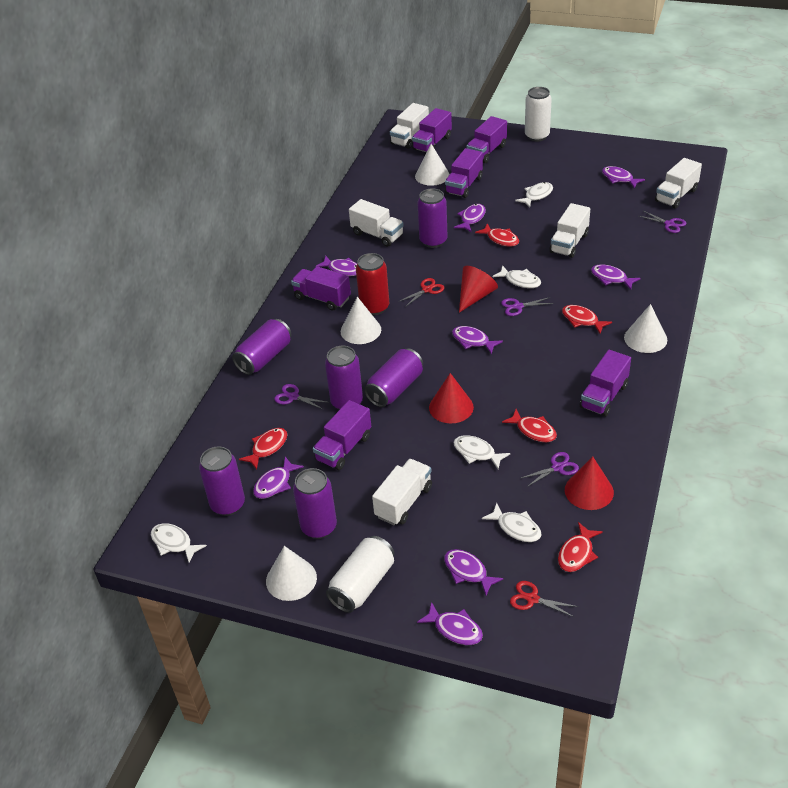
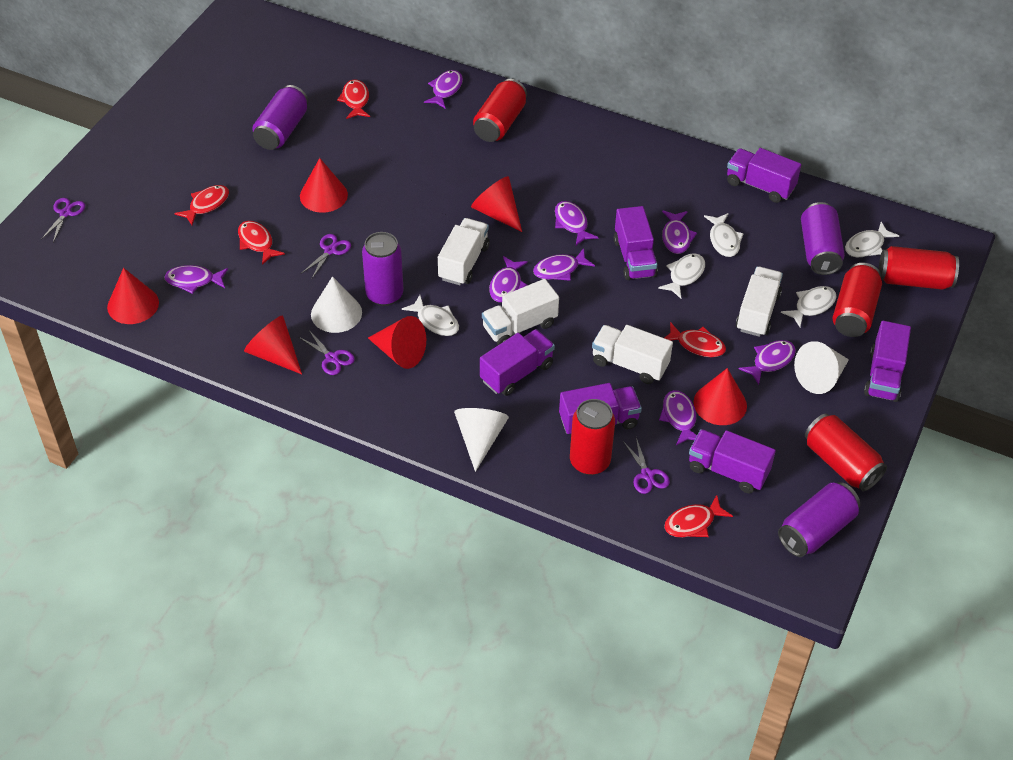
purple can: [199,446,245,516] [232,319,291,375] [293,468,337,539] [325,346,363,410] [364,348,423,407] [417,188,447,248] = 6 -> [252,85,308,150] [362,232,404,306] [778,482,860,557] [801,202,845,275] = 4
red can: [356,253,389,315] = 1 -> [473,79,527,142] [570,399,615,475] [805,414,887,491] [833,263,882,337] [879,246,959,290] = 5
red cone: [429,373,474,423] [459,266,498,313] [565,456,614,510] = 3 -> [107,268,159,324] [244,315,302,374] [300,158,348,213] [368,316,426,369] [471,176,522,232] [693,368,747,425] = 6
red scissors: [398,278,445,307] [510,581,578,617] = 2 -> none = 0
white can: [326,536,395,613] [525,87,552,141] = 2 -> none = 0
white cone: [266,546,317,601] [341,297,381,344] [415,144,450,186] [624,304,667,353] = 4 -> [311,276,362,333] [454,408,509,472] [794,341,849,394] = 3
white truck: [349,199,404,247] [372,459,432,525] [390,103,429,149] [550,203,590,258] [655,158,702,209] = 5 -> [438,218,490,285] [482,279,559,345] [592,325,673,384] [736,267,783,337] = 4

